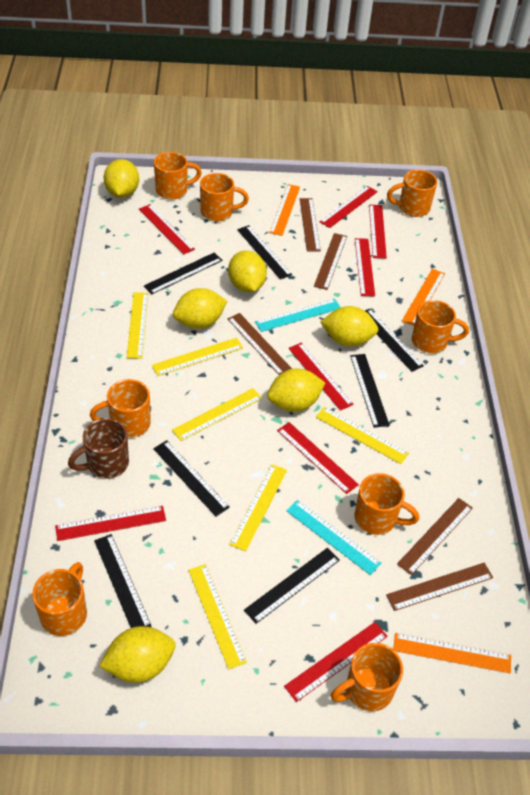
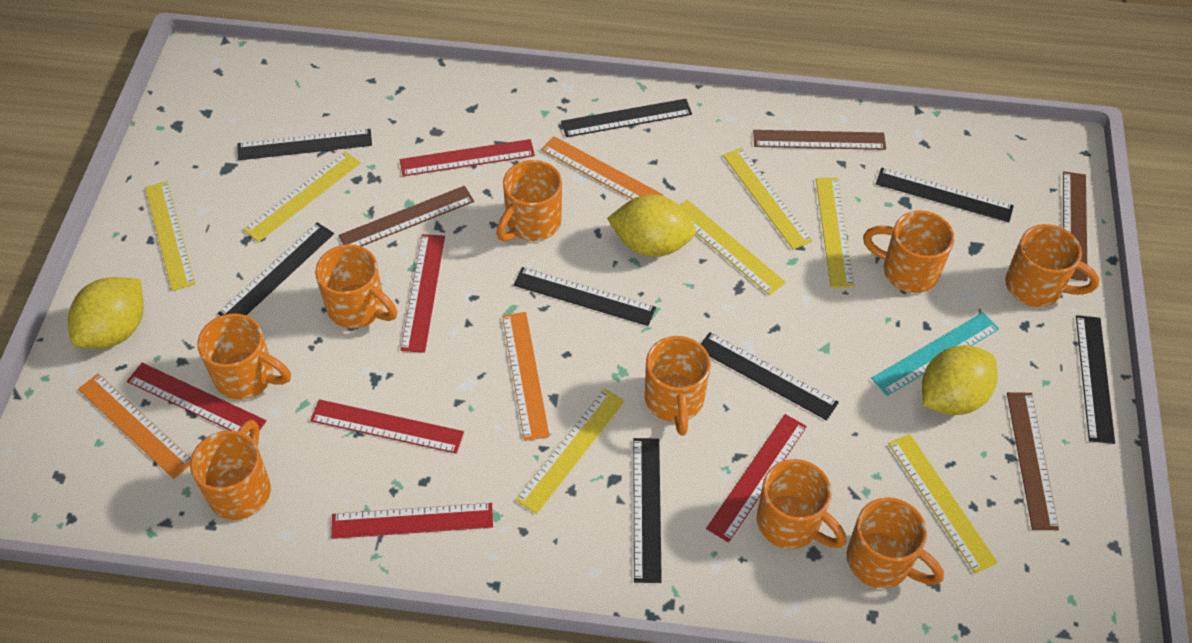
black ruler: [94,534,152,628] [144,253,223,294] [153,440,230,517] [237,225,292,280] [244,548,340,624] [350,354,390,428] [365,309,424,372] = 7 -> [217,222,334,316] [238,129,372,160] [513,267,656,326] [561,99,692,137] [633,438,662,583] [701,332,839,420] [876,168,1014,223] [1076,315,1115,444] = 8
brown mug: [68,418,129,479] = 1 -> none = 0
brown ruler: [228,313,292,375] [300,198,321,251] [314,233,347,290] [386,563,493,611] [397,498,473,575] = 5 -> [338,186,474,247] [753,130,886,150] [1007,392,1059,530] [1063,171,1088,281] = 4
orange mug: [32,562,87,636] [90,379,151,438] [154,152,202,200] [200,173,249,222] [331,643,403,712] [355,473,419,535] [387,170,437,217] [412,300,469,353] = 8 -> [190,420,271,520] [197,314,291,400] [315,244,397,328] [496,160,562,241] [645,336,711,436] [757,459,846,549] [847,497,944,588] [863,211,955,293] [1005,224,1099,307] = 9
red ruler: [55,506,166,541] [139,204,195,255] [277,422,359,494] [284,622,388,702] [289,343,353,411] [320,186,378,228] [355,238,375,296] [369,204,387,259] = 8 -> [127,363,266,437] [310,399,464,454] [331,503,493,539] [400,139,535,176] [401,234,445,353] [706,414,807,543] = 6
turquoise ruler: [255,299,341,332] [286,500,381,575] = 2 -> [871,312,999,396] = 1
yellow lemon: [99,626,175,683] [104,159,139,198] [173,288,227,329] [228,250,267,292] [267,368,325,412] [321,306,378,347] = 6 -> [68,277,144,349] [607,194,696,257] [922,345,998,415] = 3
yellow ruler: [126,292,148,359] [152,338,243,376] [172,388,262,441] [188,564,247,670] [229,464,287,552] [316,407,409,464] = 6 -> [145,181,196,291] [243,151,361,242] [516,389,625,514] [679,200,786,295] [723,147,812,250] [816,178,854,288] [888,434,998,574] = 7

